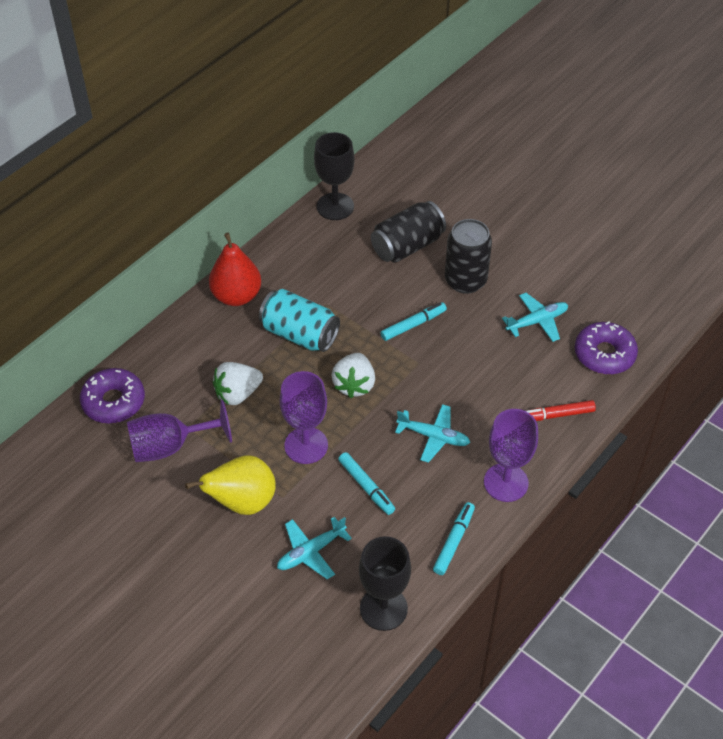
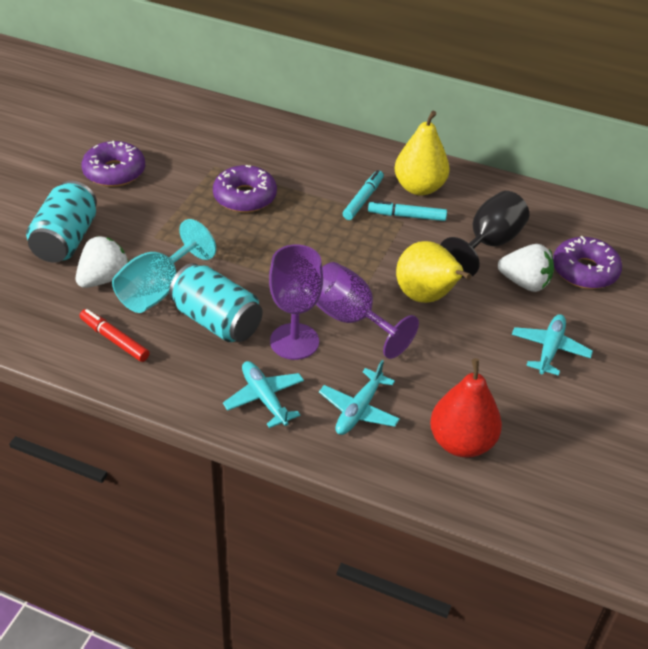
black can: [371,201,446,263] [445,219,492,294] = 2 -> none = 0
black goblet: [314,132,355,220] [359,536,411,631] = 2 -> [441,191,529,278] = 1
purple donut: [80,368,145,424] [575,322,638,374] = 2 -> [82,141,145,187] [213,165,277,213] [553,236,622,289] = 3
purple goblet: [127,400,232,462] [280,371,328,464] [484,409,538,502] = 3 -> [269,245,323,360] [316,262,419,359] = 2
turquoise can: [259,289,340,352] = 1 -> [26,181,97,263] [169,263,263,342] = 2
turquoise goblet: none = 0 -> [112,219,216,313] = 1
turquoise marker: [338,452,395,515] [380,302,447,341] [433,502,475,575] = 3 -> [343,170,384,220] [368,200,447,221] = 2
yellow pear: [185,456,276,515] = 1 -> [395,111,450,196] [396,241,472,303] = 2

